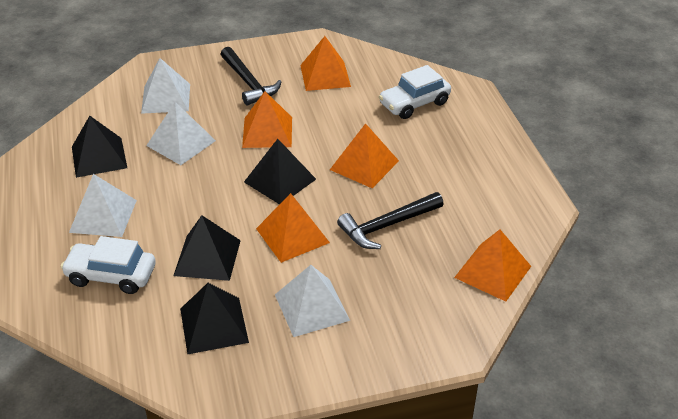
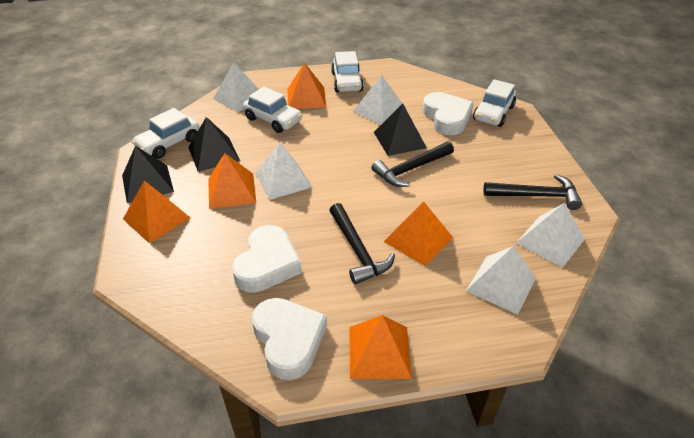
black hammer: [221,47,281,106] [337,192,444,249] = 2 -> [329,203,395,284] [371,141,454,187] [483,174,582,210] = 3
black pyramid: [72,116,127,178] [173,215,241,281] [180,283,249,354] [244,139,316,204] = 4 -> [122,146,174,203] [188,117,240,172] [374,103,427,156] = 3
white car: [61,236,156,294] [379,65,451,119] = 2 -> [132,108,200,159] [243,87,302,133] [331,51,364,93] [473,79,516,127] = 4
white heart: none = 0 -> [232,225,302,293] [252,298,327,380] [422,92,474,135] = 3
white pyramid: [69,174,137,237] [141,58,190,114] [146,102,216,165] [275,265,350,337] = 4 -> [213,63,259,112] [255,142,312,200] [353,75,407,125] [466,246,536,315] [516,203,585,268] = 5

